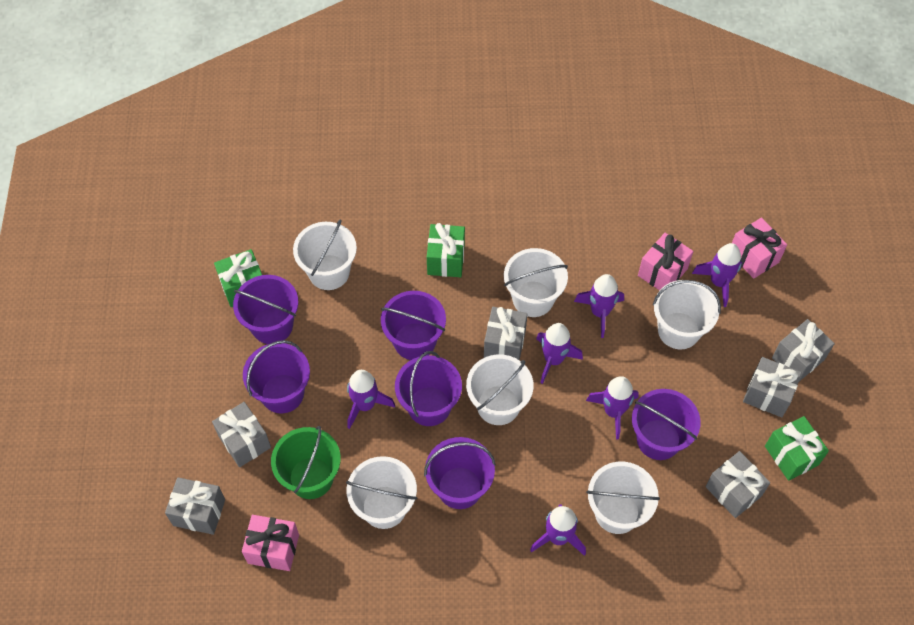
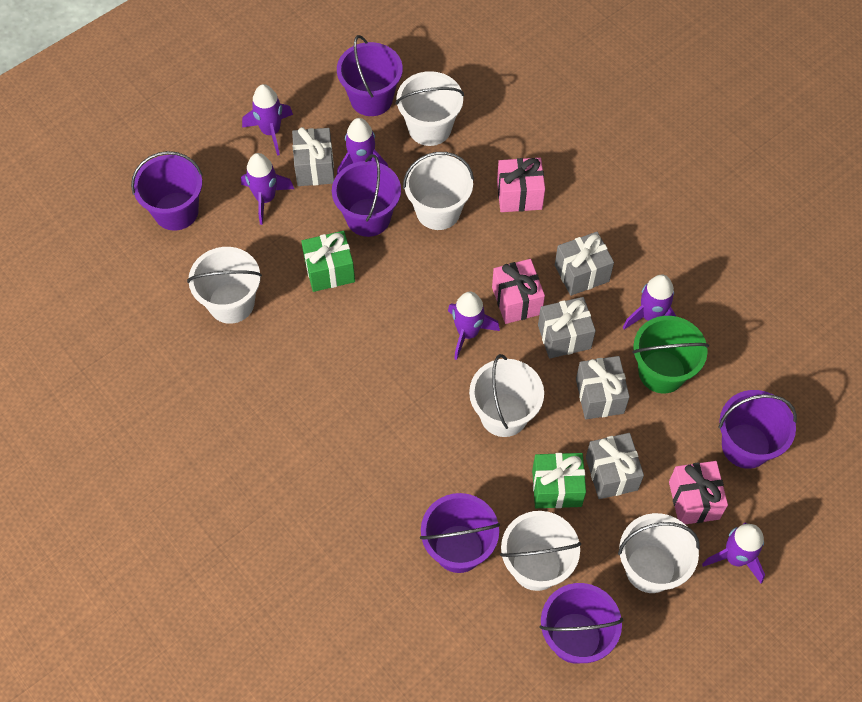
green gift: [214,249,262,307] [427,223,465,277] [765,416,829,481] = 3 -> [301,231,355,292] [532,453,586,508] = 2
grey gift: [165,477,225,535] [212,402,271,467] [484,307,528,360] [706,451,770,518] [743,357,802,418] [772,319,835,381] = 6 -> [292,127,334,186] [538,297,596,359] [555,232,614,296] [576,356,630,419] [586,433,644,499] = 5

